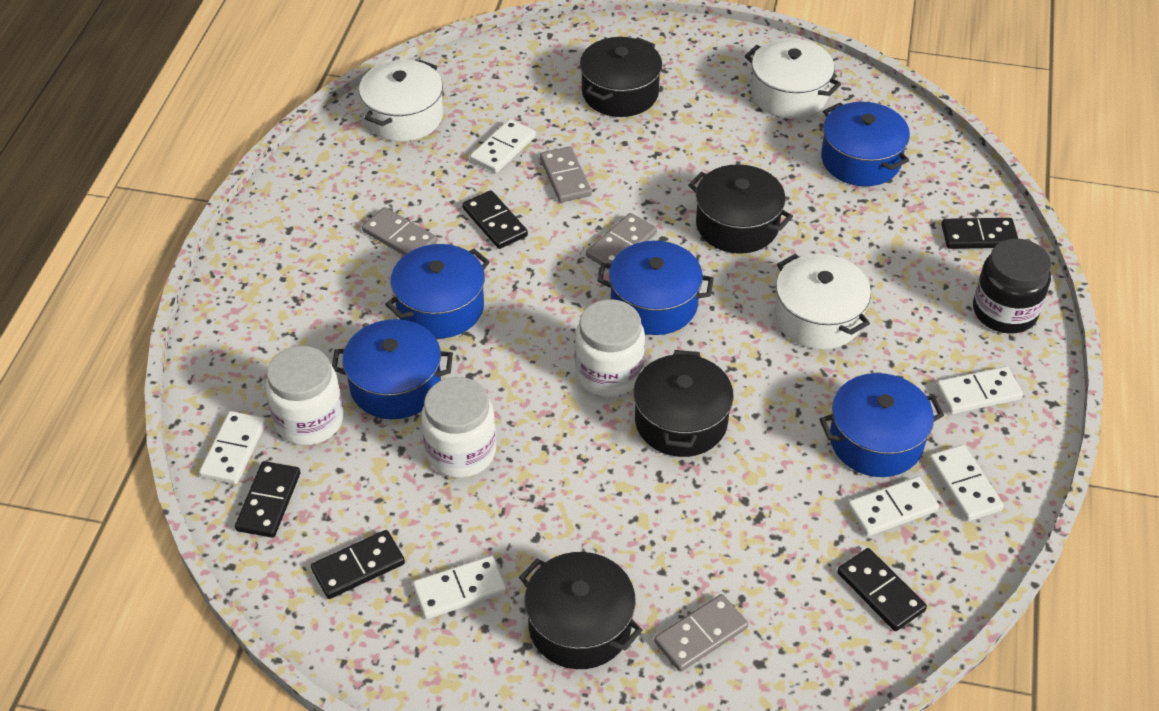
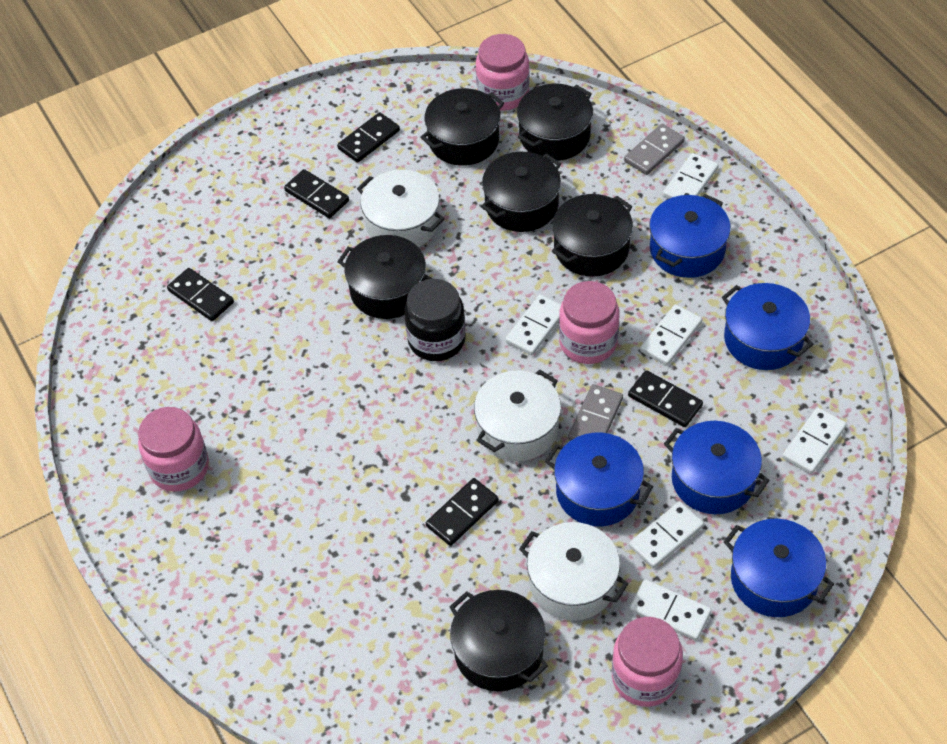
black pot: [519,552,643,669] [580,37,662,117] [633,350,734,457] [688,164,793,254] = 4 -> [337,235,433,319] [420,88,504,166] [449,590,548,692] [481,152,561,232] [517,84,593,161] [552,194,633,277] = 6
grey domino: [362,207,437,255] [540,146,592,202] [586,213,657,270] [654,594,748,672] = 4 -> [568,384,623,441] [624,124,685,175] = 2
pink jar: none = 0 -> [138,407,209,492] [476,34,529,111] [559,281,619,364] [612,617,683,707] = 4
white jar: [265,346,344,445] [421,377,496,478] [575,299,645,397] = 3 -> none = 0

